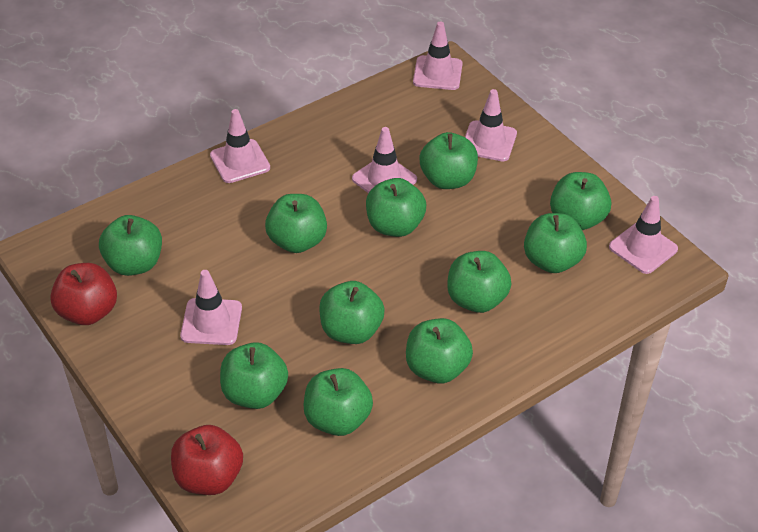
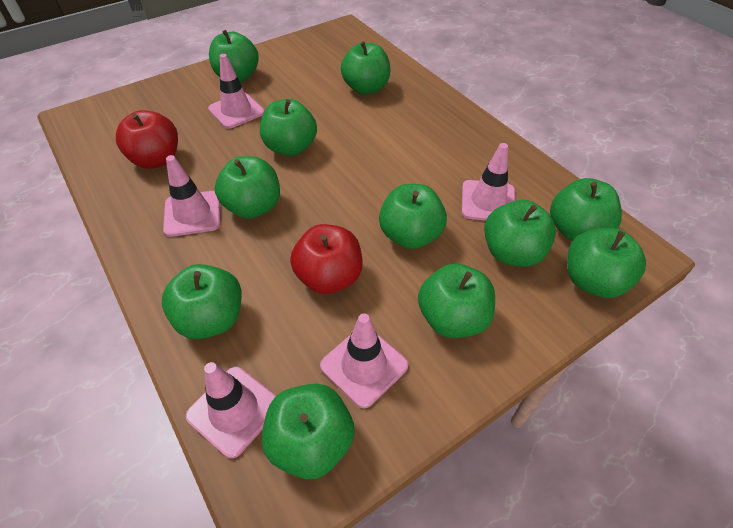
pink traffic cone: [180,270,242,345] [210,109,270,183] [352,127,417,193] [413,22,463,90] [465,89,517,161] [609,196,678,274] = 6 -> [163,155,220,237] [185,362,276,458] [208,54,265,129] [320,313,408,408] [462,143,516,221] = 5

